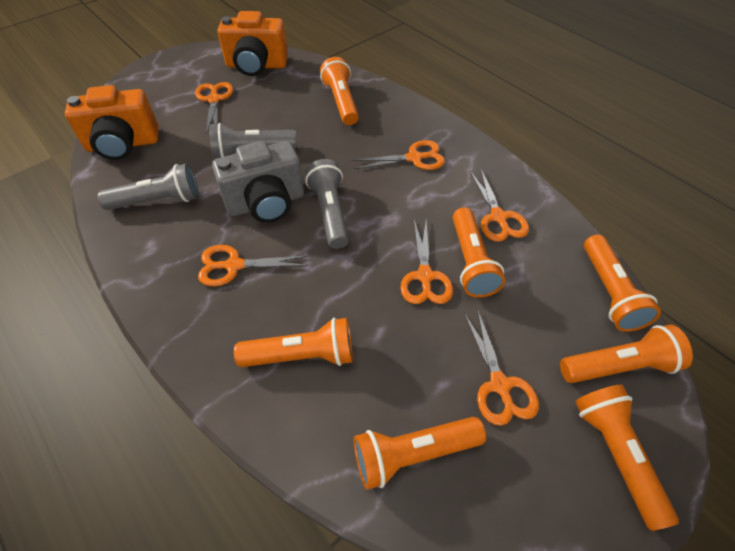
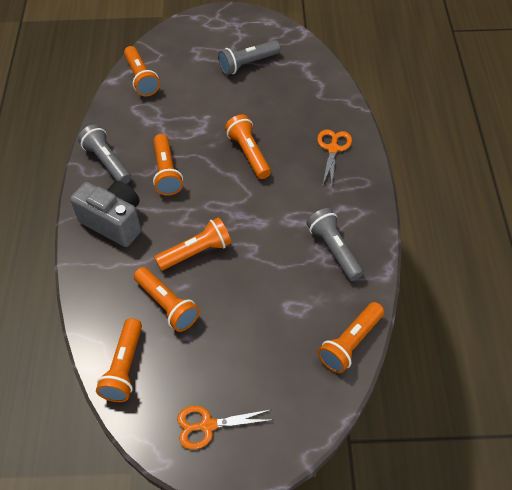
orange camera: [65,85,159,160] [218,11,288,76] = 2 -> none = 0
orange scissors: [195,82,233,134] [198,245,309,286] [352,140,445,170] [400,220,453,304] [464,309,539,426] [470,169,529,242] = 6 -> [177,406,272,449] [317,129,352,188] = 2

